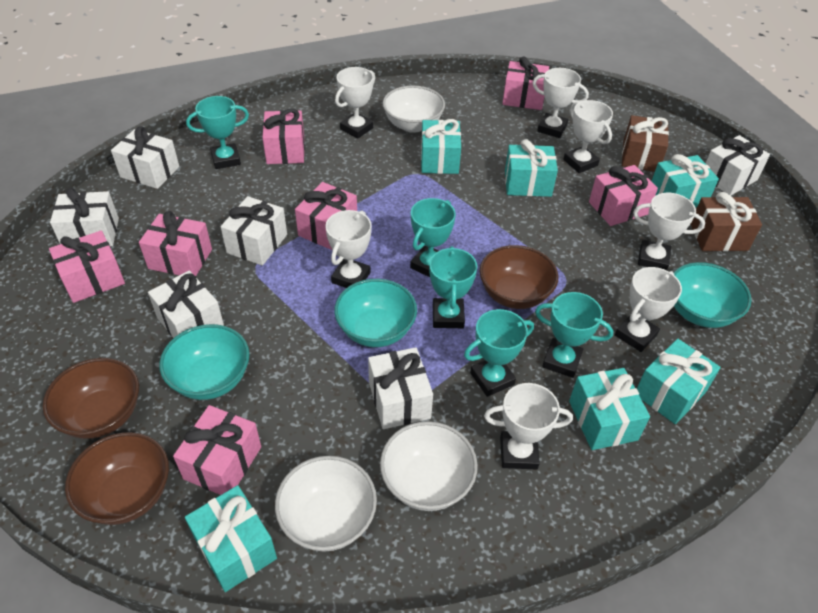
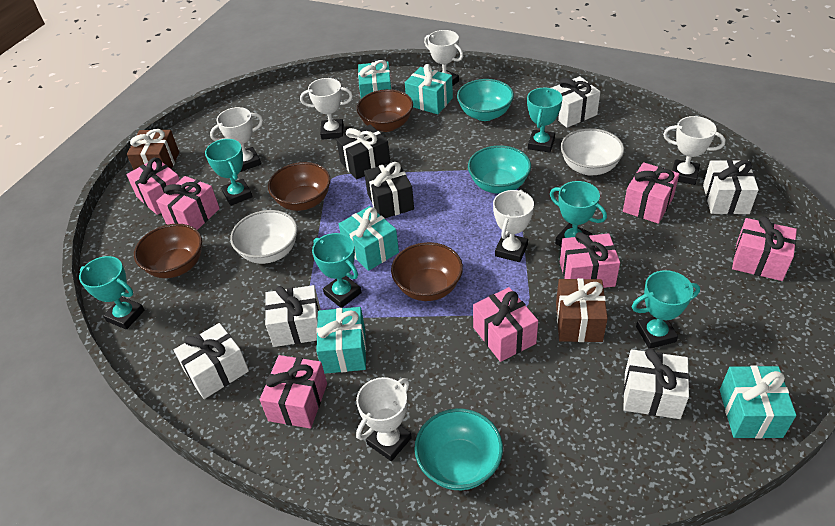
black gift: none = 0 -> [336,125,391,179] [364,161,414,218] = 2
brown bowl: [43,358,139,439] [65,432,169,525] [480,245,558,309] = 3 -> [134,224,202,278] [268,162,331,211] [357,89,413,132] [391,242,463,301] = 4
turquoise gift: [185,485,277,592] [421,119,461,174] [505,140,558,197] [569,368,650,450] [637,339,721,424] [651,154,719,207] = 6 -> [316,307,366,374] [339,206,399,271] [358,60,392,99] [405,64,453,114] [720,365,796,439] = 5
turquoise trophy: [186,96,249,169] [410,198,456,277] [429,246,477,328] [464,309,534,397] [535,292,614,378] = 5 -> [79,256,145,330] [205,139,253,206] [312,233,362,308] [527,87,563,152] [550,181,607,246] [632,270,700,348] = 6
white bowl: [275,456,377,552] [380,421,478,511] [383,86,445,133] = 3 -> [230,210,298,264] [561,128,624,175] = 2
white gift: [50,188,119,246] [111,126,179,189] [148,270,224,338] [221,196,287,266] [368,347,433,429] [705,135,770,196] = 6 -> [174,323,249,399] [265,285,321,347] [552,76,600,128] [623,348,689,419] [703,160,759,214] = 5
white trophy: [325,210,372,288] [335,67,375,139] [484,383,573,469] [533,68,589,138] [563,100,613,173] [615,267,682,352] [633,193,705,270] = 7 -> [210,107,263,172] [300,78,353,139] [356,377,412,461] [424,30,463,86] [493,190,534,262] [663,116,725,185] = 6

